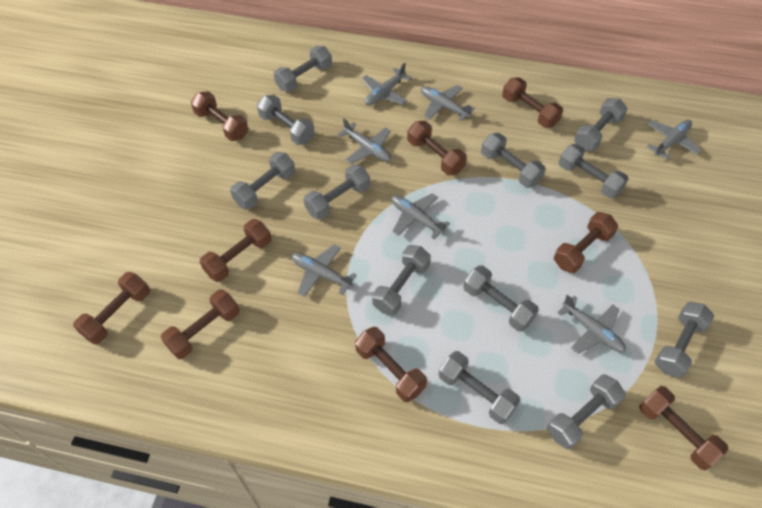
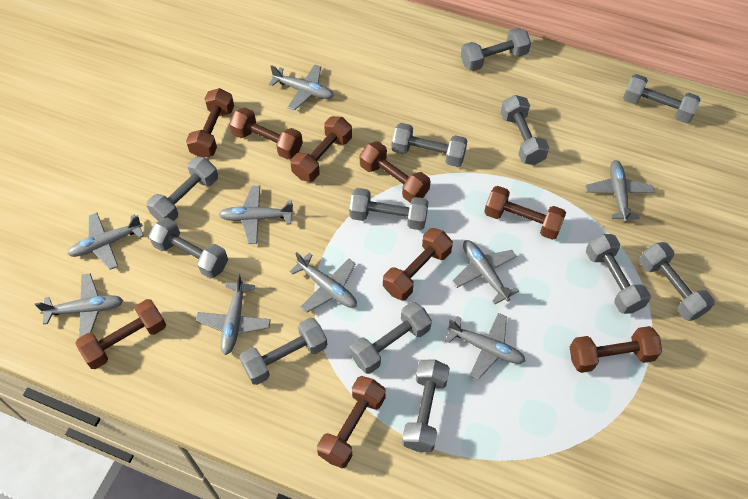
grey plane: [291,245,357,297] [338,118,391,164] [362,63,412,106] [391,193,450,240] [421,85,475,122] [557,295,626,354] [647,120,701,159] = 7 -> [35,274,123,338] [67,213,144,270] [196,274,271,355] [218,186,294,244] [269,64,334,111] [290,252,357,313] [445,313,525,380] [452,240,519,304] [585,160,654,222] = 9

